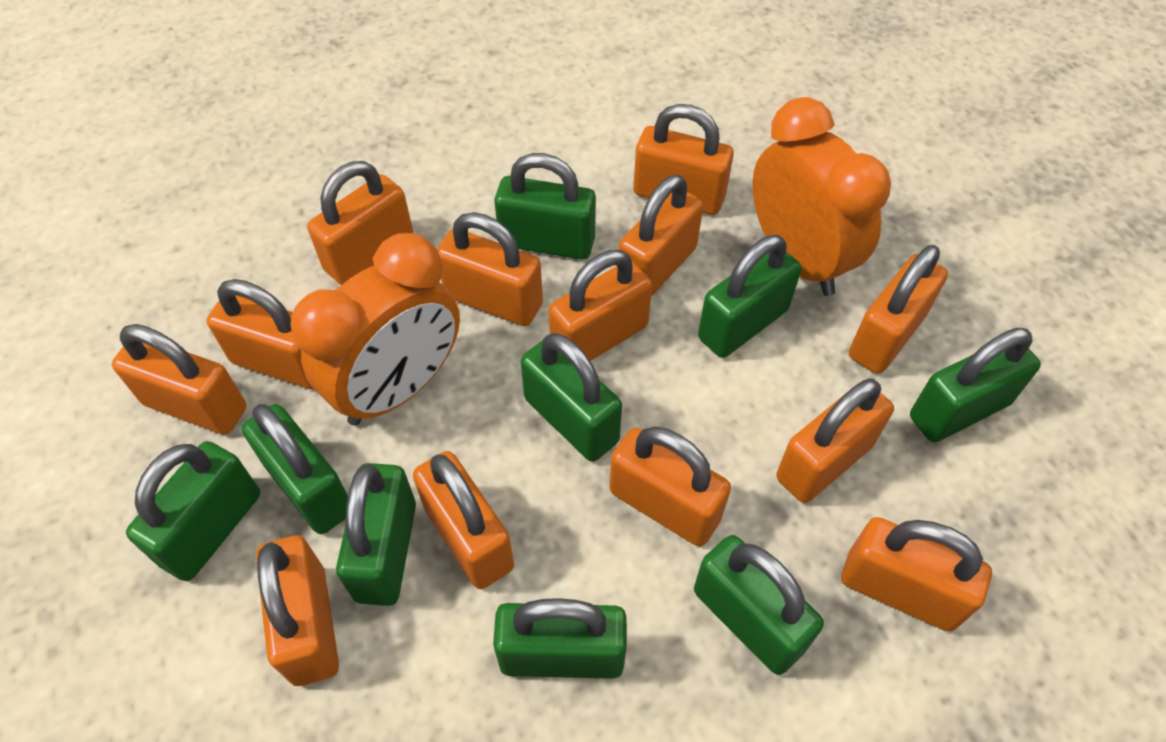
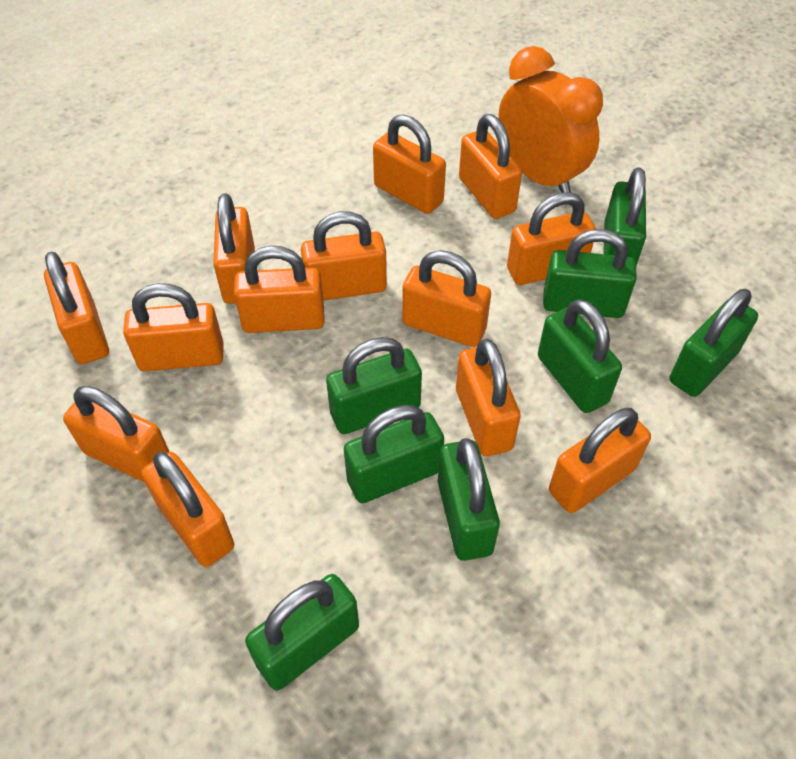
green padlock: [126,441,260,581] [242,404,348,534] [336,463,416,606] [493,598,627,679] [494,153,596,260] [521,333,622,462] [694,535,824,675] [698,235,802,358] [910,328,1041,442] = 9 -> [245,574,359,690] [326,337,422,434] [344,405,444,503] [438,438,500,561] [538,299,622,413] [543,229,637,318] [603,167,646,266] [670,289,758,397] = 8
orange clock: [290,233,460,426] [753,97,891,296] = 2 -> [499,46,603,193] = 1

